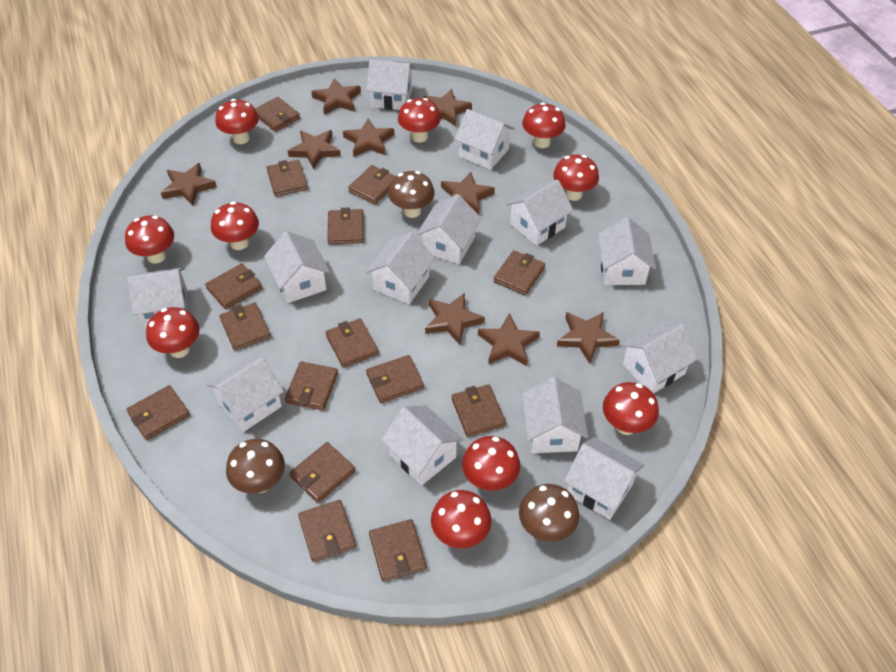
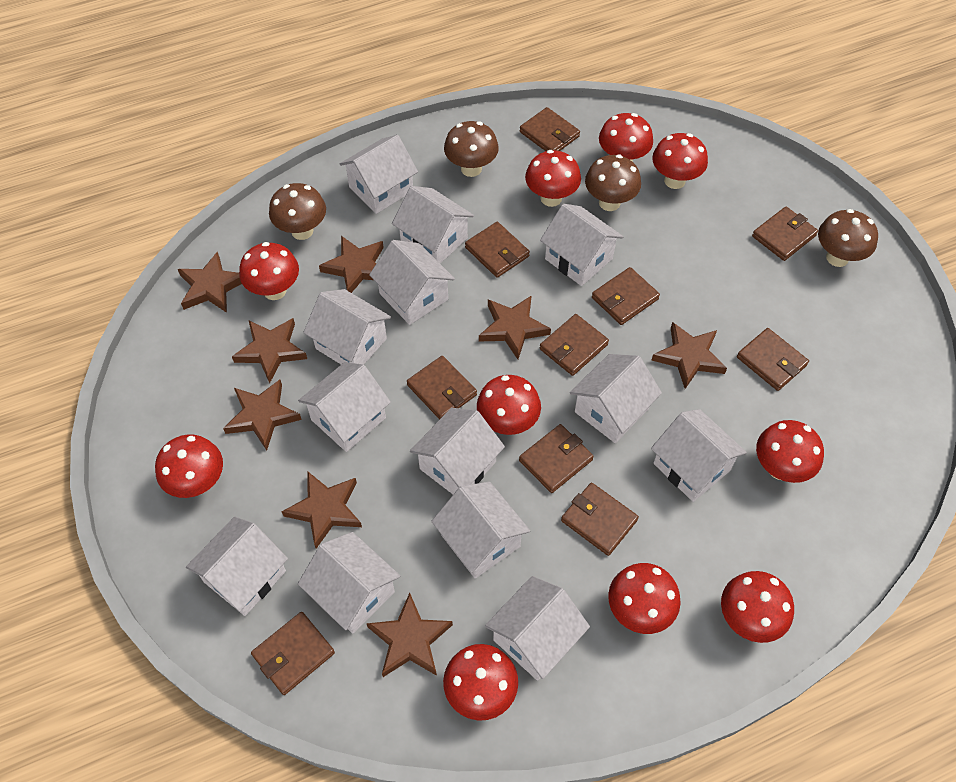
brown mushroom: [226,439,285,494] [388,171,435,218] [519,484,579,542] = 3 -> [269,183,326,240] [444,121,499,177] [585,154,641,211] [818,209,878,267] = 4
brown star: [161,163,217,206] [288,130,341,169] [311,78,361,115] [343,119,395,157] [424,89,472,126] [425,293,485,345] [441,172,495,214] [478,313,540,366] [557,312,620,364] = 9 -> [178,252,242,313] [223,380,302,450] [232,318,307,383] [282,472,362,549] [319,236,384,293] [366,593,453,677] [479,295,551,359] [652,322,727,389] = 8
brown wallet: [126,385,190,440] [205,263,262,310] [220,303,271,351] [255,97,300,132] [267,160,308,196] [285,361,338,410] [289,442,356,503] [298,500,356,562] [325,318,379,368] [327,208,364,245] [348,165,396,205] [366,355,424,403] [369,519,427,582] [452,384,506,437] [493,250,545,295] = 15 -> [251,612,335,695] [407,356,477,420] [465,222,530,278] [519,424,594,493] [520,107,580,151] [540,314,609,376] [561,483,639,556] [592,267,660,325] [737,328,809,391] [752,207,818,261] = 10

